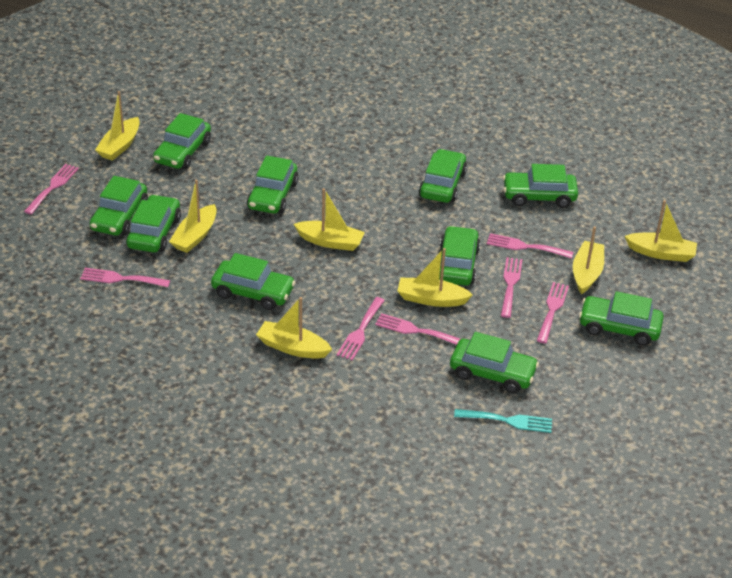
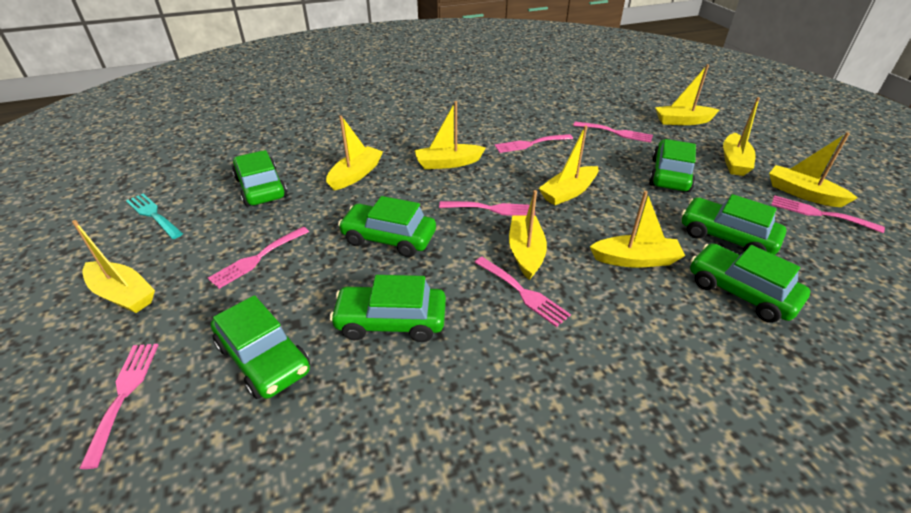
green car: [90,176,148,236] [126,194,181,253] [153,113,211,169] [211,253,295,310] [247,156,299,214] [419,149,467,203] [439,226,481,286] [450,332,539,393] [503,164,578,208] [579,291,664,346] = 10 -> [211,295,310,399] [232,150,287,207] [330,275,446,342] [338,196,436,257] [649,139,696,192] [681,194,786,255] [690,243,810,323] = 7
yellow boat: [95,91,140,161] [169,180,217,253] [256,297,332,359] [293,188,365,251] [397,248,473,307] [573,226,604,294] [625,200,697,262] = 7 -> [72,220,155,313] [326,116,383,190] [415,101,486,169] [509,190,547,280] [539,125,599,205] [590,191,685,268] [655,64,720,125] [723,97,760,176] [769,132,857,207] = 9

